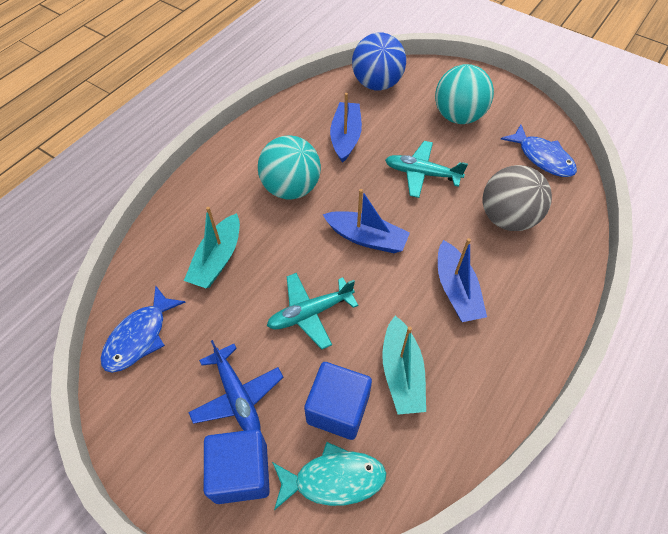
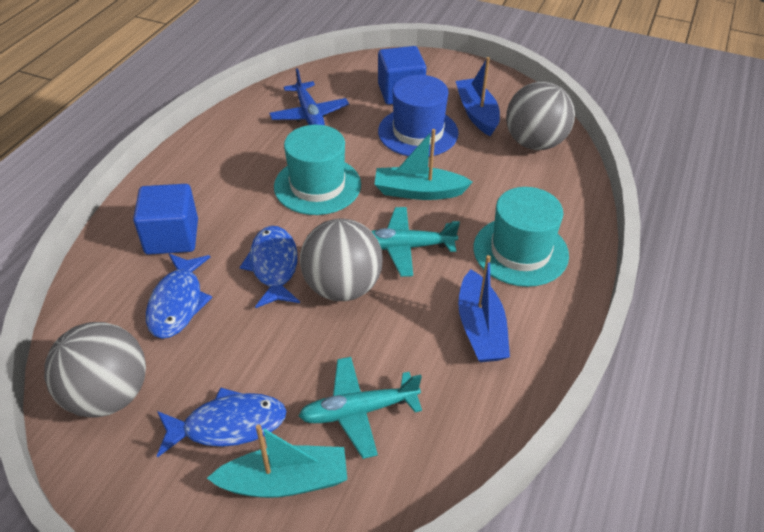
blue ball: [352,32,406,91] = 1 -> none = 0
blue boat: [322,189,410,253] [330,93,362,163] [438,238,487,322] = 3 -> [456,57,500,136] [458,255,510,362] = 2
blue fish: [101,286,186,373] [501,124,577,177] = 2 -> [146,253,212,339] [157,387,287,458] [240,226,300,308] = 3
blue hat: none = 0 -> [378,75,459,157] = 1
grey ball: [482,165,552,231] = 1 -> [44,322,146,418] [300,218,383,301] [506,81,575,150] = 3
turquoise ball: [258,136,321,200] [435,64,494,124] = 2 -> none = 0
turquoise fish: [272,442,386,510] = 1 -> none = 0
turquoise hat: none = 0 -> [274,125,361,215] [473,187,569,287] = 2

